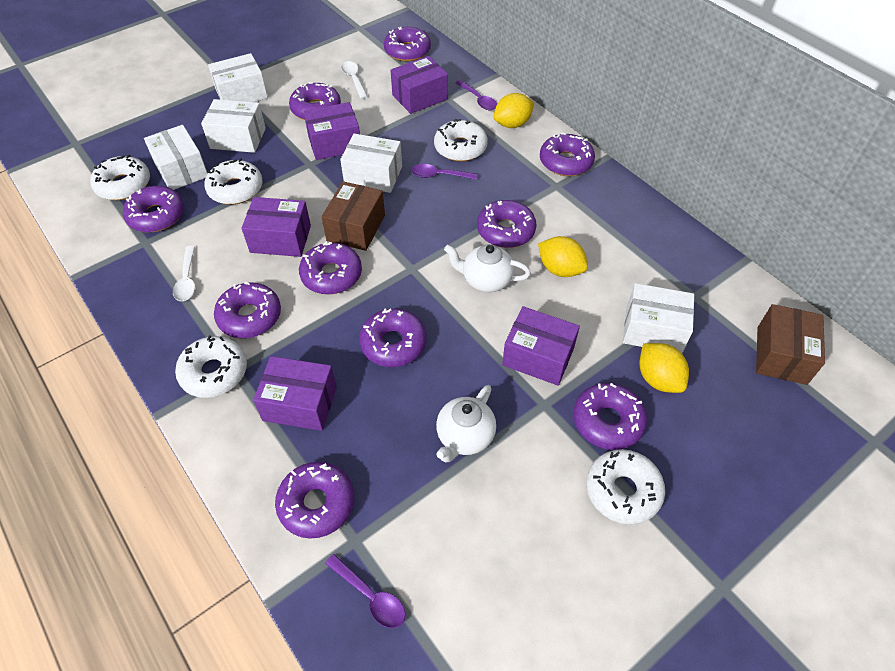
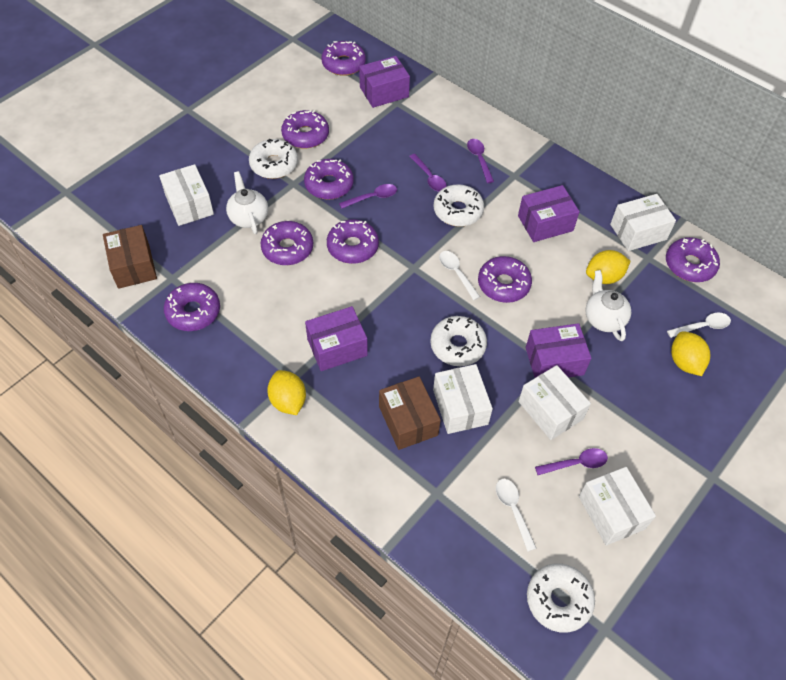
purple box: [242,197,311,257] [253,356,337,431] [303,102,360,160] [391,56,448,114] [502,306,580,386] = 5 -> [305,306,368,371] [359,56,410,108] [518,185,580,242] [526,323,591,378] = 4
purple donut: [123,186,184,232] [214,282,281,338] [275,462,354,539] [289,82,341,120] [299,242,362,294] [359,309,426,367] [384,27,431,61] [477,200,536,248] [540,133,595,176] [573,383,647,450] = 10 -> [164,283,220,331] [261,221,313,265] [281,110,329,148] [304,159,354,199] [322,41,366,76] [327,219,379,264] [478,256,532,303] [666,237,720,282] = 8
purple spoon: [325,554,405,628] [411,164,478,180] [455,80,497,110] = 3 -> [339,184,397,209] [409,154,447,192] [467,139,494,183] [535,448,608,475] = 4
white donut: [90,155,150,200] [175,335,247,398] [204,158,263,204] [434,119,488,162] [586,449,665,525] = 5 -> [249,139,298,179] [430,316,487,366] [433,184,484,227] [527,563,595,633] = 4
white spoon: [173,246,195,301] [341,61,368,99] = 2 -> [439,251,480,300] [496,479,536,552] [667,313,731,338] = 3

